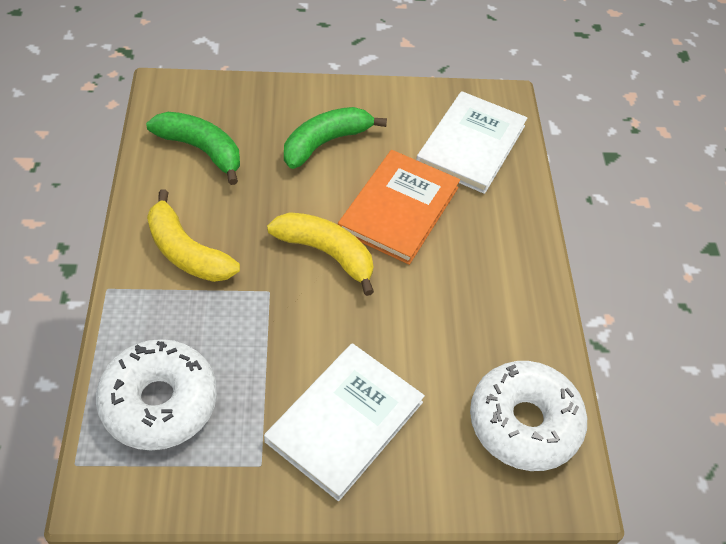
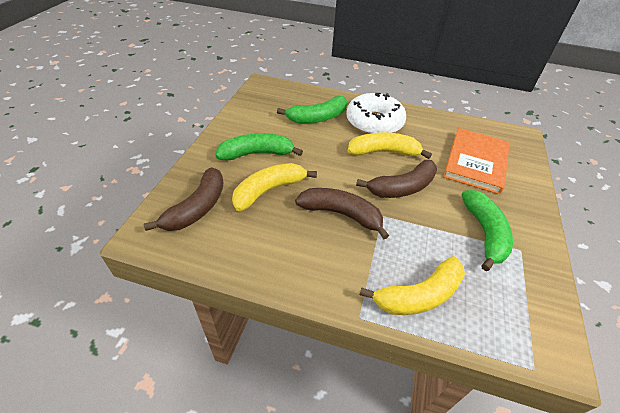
brown banana: none = 0 -> [144,167,224,231] [295,188,389,240] [356,160,437,198] = 3
green banana: [146,112,240,185] [284,107,387,169] = 2 -> [215,133,303,161] [277,96,347,124] [462,190,513,271] = 3
white book: [264,343,425,501] [416,91,527,194] = 2 -> none = 0
white donut: [96,339,217,450] [470,361,587,471] = 2 -> [346,93,406,134] = 1
yellow banana: [147,190,240,282] [267,212,374,296] = 2 -> [232,163,317,211] [348,132,432,159] [360,256,465,315] = 3

